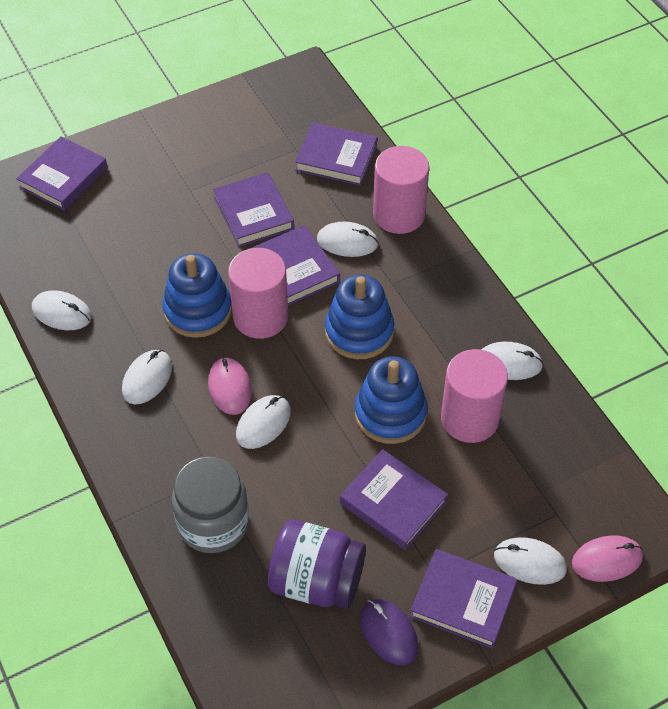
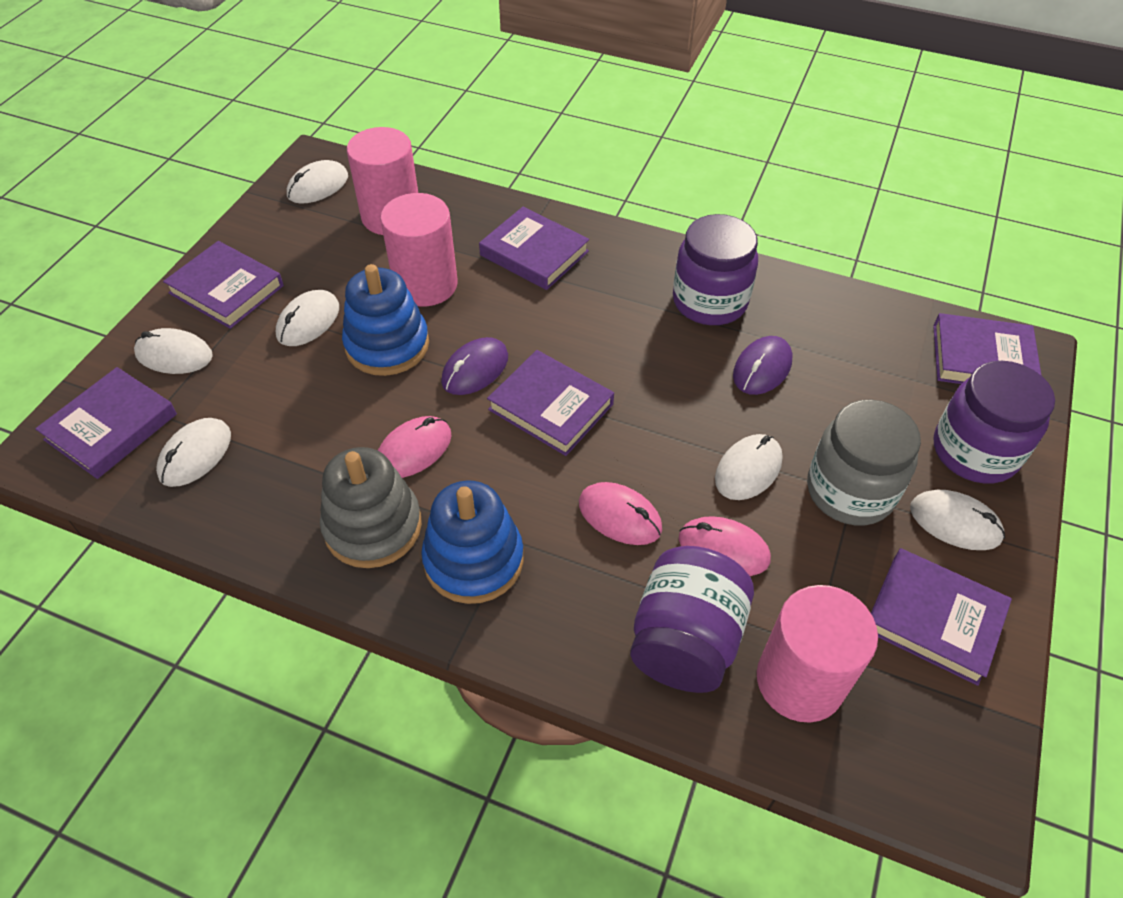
blue stacking toy: [162,253,232,338] [325,274,394,359] [355,356,428,444] = 3 -> [342,264,429,376] [421,481,524,604] = 2
grey stacking toy: none = 0 -> [320,447,422,568] = 1
pink mouse: [208,357,252,415] [572,536,643,582] = 2 -> [378,416,452,478] [579,482,662,545] [679,516,771,576] = 3
purple jar: [268,520,366,609] = 1 -> [630,546,754,693] [673,214,758,325] [934,361,1055,484] = 3
purple mouse: [360,599,418,665] = 1 -> [441,337,508,395] [733,336,792,395] = 2

